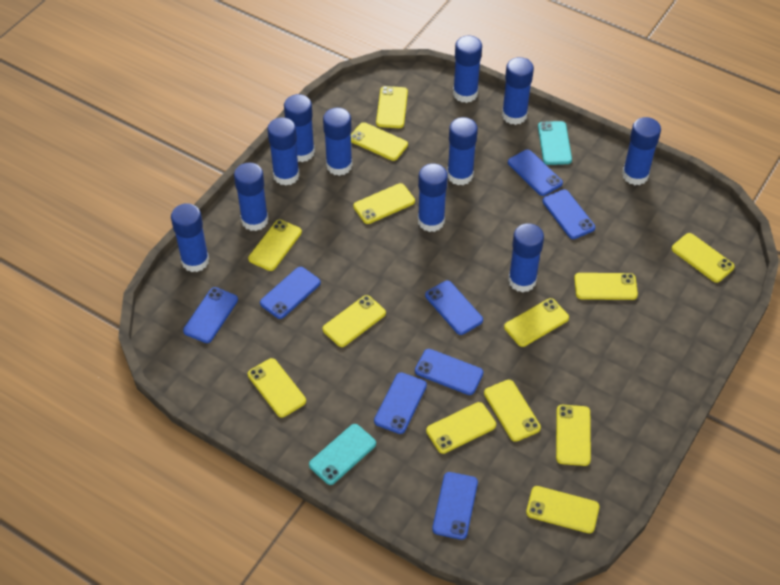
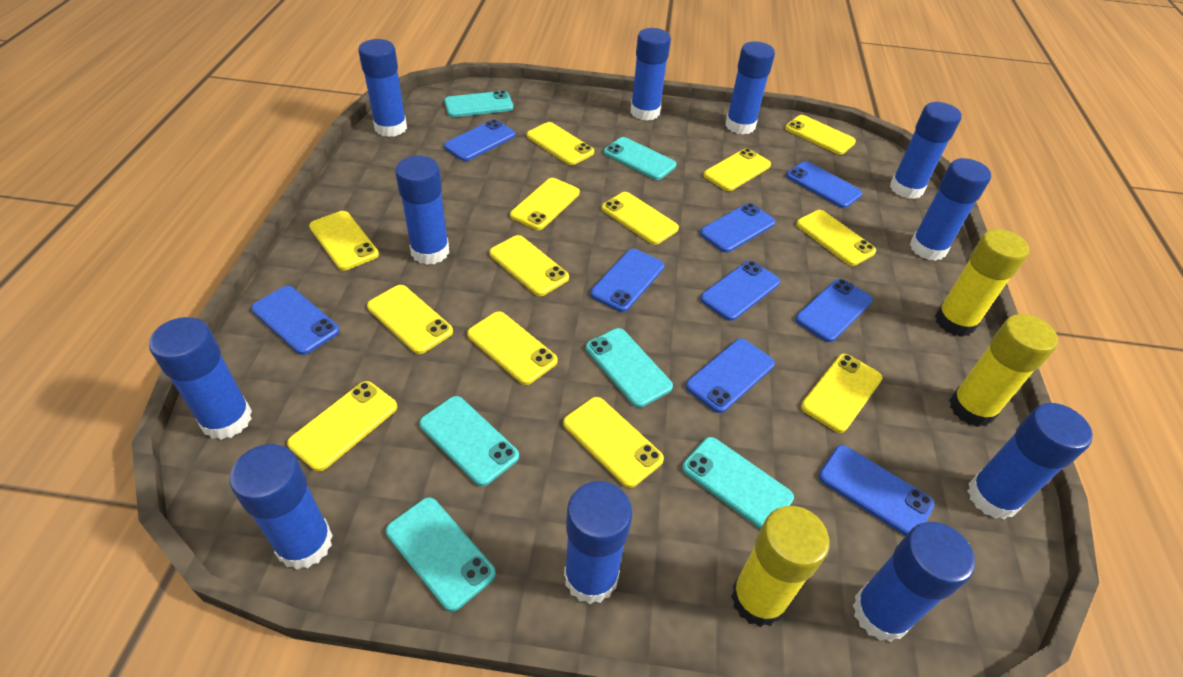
blue phone: [183,287,238,343] [260,267,321,319] [374,372,427,434] [415,349,483,395] [425,281,483,335] [432,472,478,540] [508,150,563,196] [542,189,595,239] = 8 -> [251,286,340,355] [444,119,516,161] [590,249,664,312] [686,339,775,413] [700,203,775,252] [700,261,780,321] [786,161,862,208] [795,279,873,342] [819,445,934,536] = 9
turquoise phone: [309,424,376,485] [538,121,572,165] = 2 -> [386,497,496,612] [419,396,519,486] [444,90,513,117] [586,328,673,408] [604,137,676,180] [682,437,794,529] = 6
yellow glue stick: none = 0 -> [731,506,830,627] [935,229,1029,337] [949,314,1058,427] = 3

